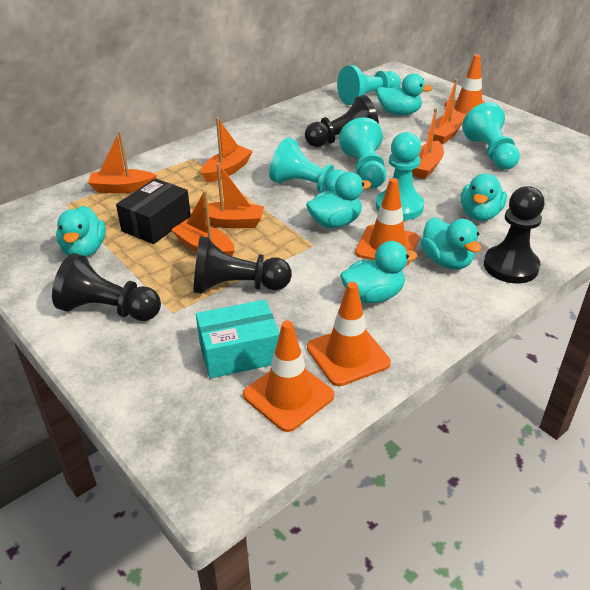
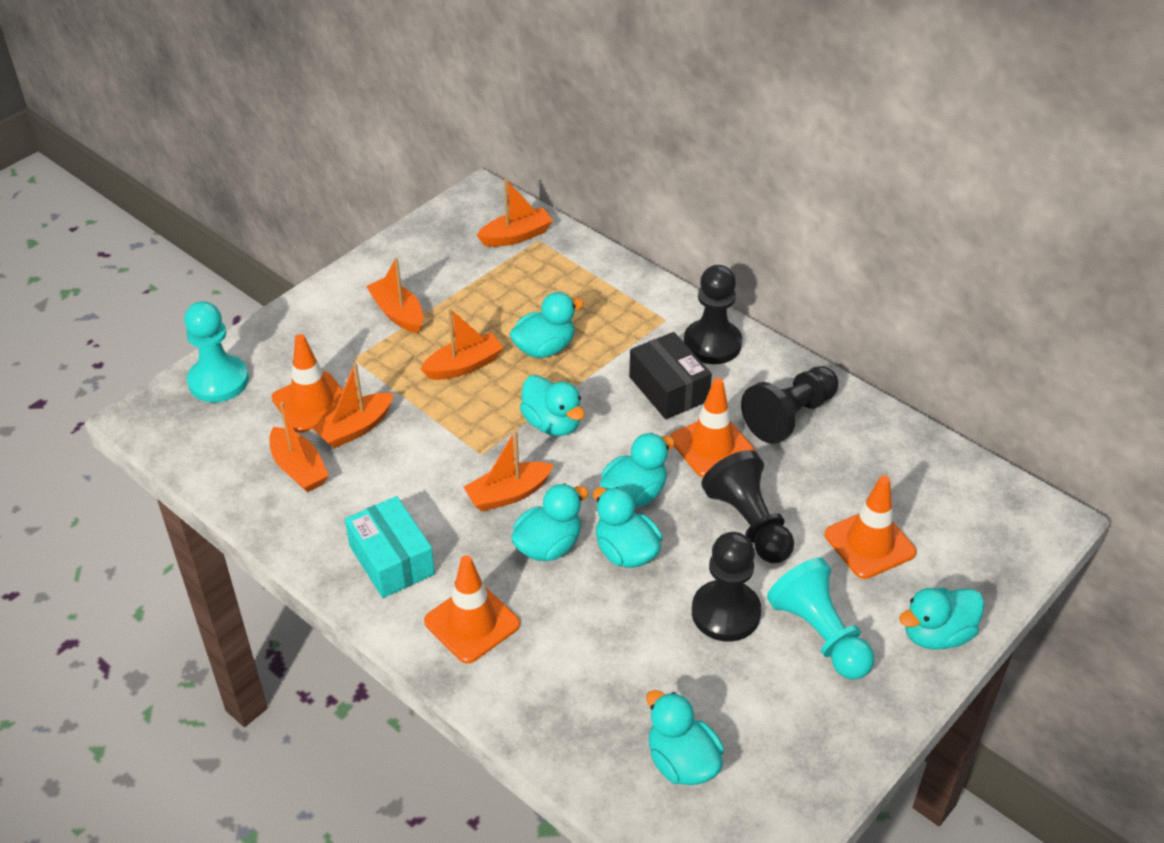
turquoise duck: [56,206,106,257] [306,172,371,228] [340,241,418,303] [377,73,433,115] [421,217,481,270] [461,174,507,221] = 6 -> [510,292,584,358] [511,483,589,561] [520,375,584,436] [593,487,662,568] [600,433,675,507] [646,690,724,785] [899,587,984,650] = 7
turquoise pawn: [269,137,345,193] [337,65,401,105] [339,117,386,188] [376,132,424,220] [462,102,520,170] = 5 -> [184,301,249,402] [767,558,874,679] = 2

